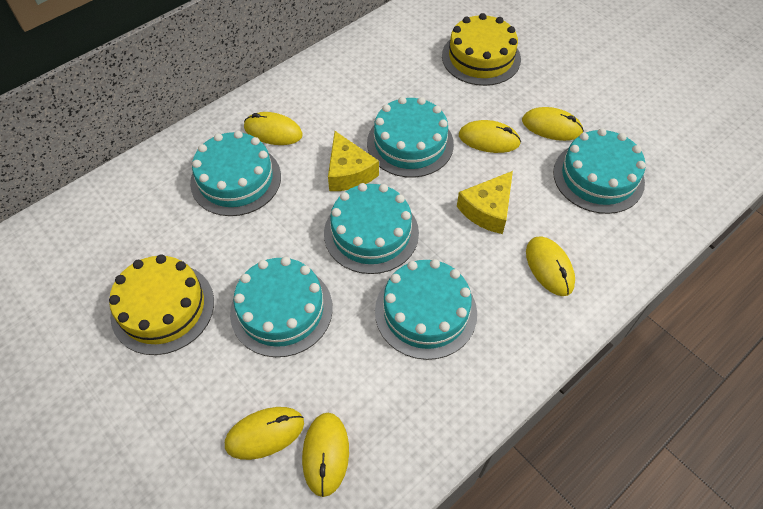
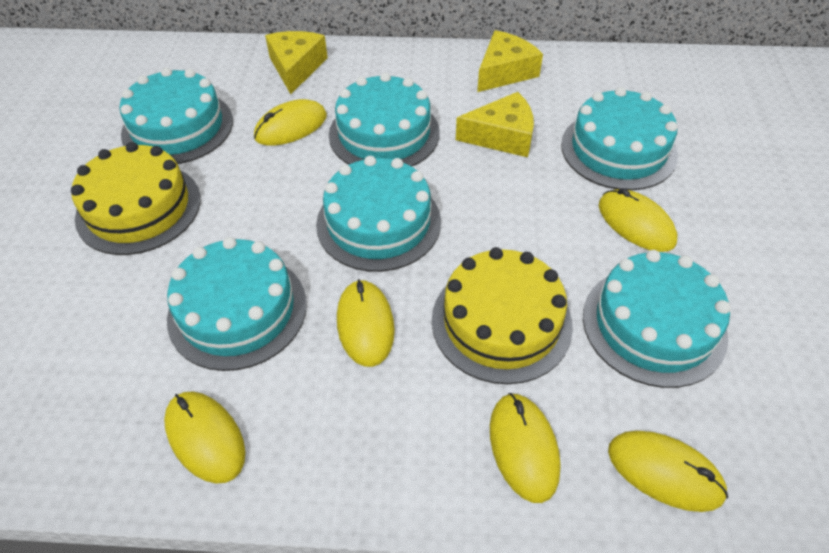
yellow cheese: [328,131,379,191] [457,171,513,234] = 2 -> [265,31,328,94] [456,92,534,157] [477,30,543,92] = 3

